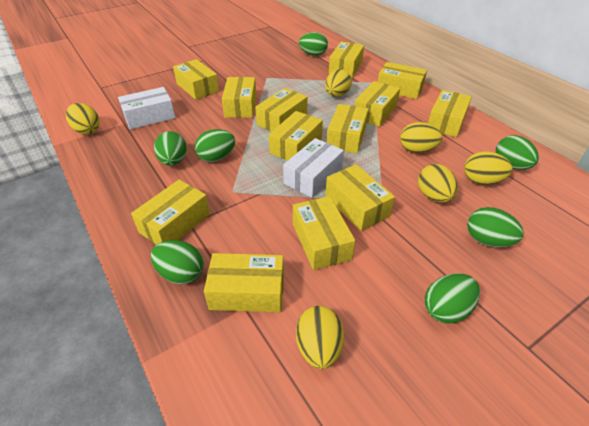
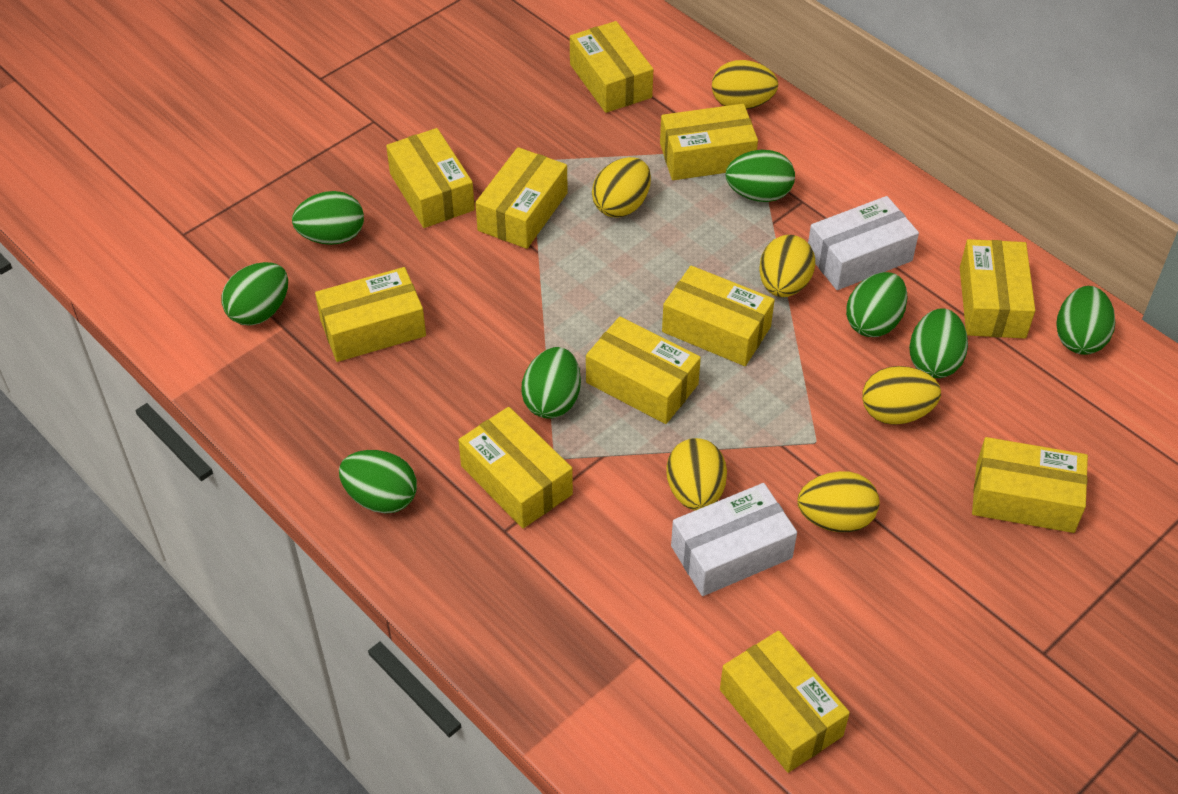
green egg: [151,240,204,284] [154,131,187,166] [195,129,235,162] [299,32,328,56] [425,273,480,324] [467,207,524,247] [496,135,539,170] = 7 -> [222,262,288,326] [292,191,364,245] [339,450,417,514] [521,347,581,419] [726,150,795,202] [846,272,907,337] [909,308,968,378] [1056,286,1115,355] = 8
yellow box: [131,180,210,245] [173,59,219,100] [204,253,284,312] [222,77,256,118] [255,88,308,132] [269,111,323,160] [293,196,355,270] [325,164,395,231] [327,104,369,154] [329,42,364,78] [355,81,400,127] [378,62,427,99] [428,90,472,137] = 13 -> [315,267,426,362] [386,128,475,228] [458,407,573,528] [475,147,568,249] [570,21,653,113] [586,317,701,424] [660,104,758,180] [662,266,775,366] [720,631,850,773] [960,239,1035,338] [972,437,1088,533] = 11

